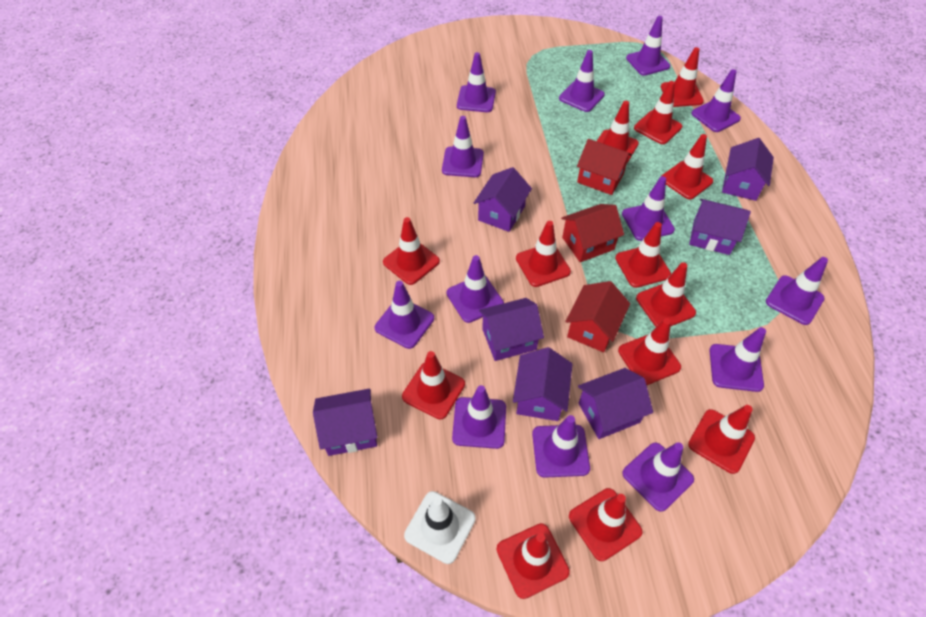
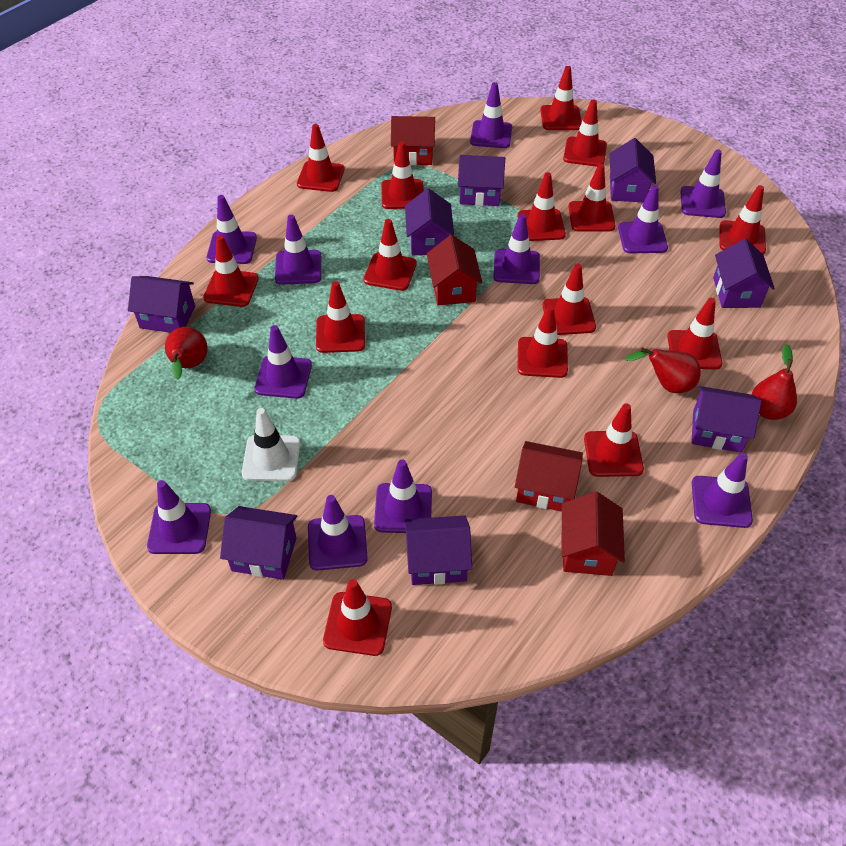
purple house: [313,388,378,456] [474,167,532,232] [479,298,544,361] [513,347,573,421] [578,368,653,439] [689,199,751,255] [722,138,774,201] = 7 -> [128,276,195,333] [220,506,297,580] [404,515,472,585] [405,188,454,255] [458,155,505,206] [609,138,656,202] [691,386,762,453] [713,239,775,308] = 8
purple traffic cone: [375,281,434,349] [442,116,484,177] [447,255,504,323] [452,385,506,449] [457,52,496,112] [532,415,590,477] [559,50,605,112] [622,176,675,241] [622,442,694,512] [626,16,670,76] [691,69,741,132] [709,327,766,392] [766,257,828,325] = 13 -> [147,480,211,554] [207,195,257,264] [254,325,312,399] [275,215,321,285] [308,495,368,570] [374,459,432,533] [470,82,512,148] [493,214,540,284] [618,185,668,253] [680,149,726,218] [692,453,753,528] = 11
red house: [561,204,624,262] [565,281,630,352] [577,139,632,195] = 3 -> [391,116,435,165] [427,235,482,305] [515,441,583,512] [561,491,625,576] = 4
red pear: none = 0 -> [165,327,208,380] [625,347,701,393] [751,344,797,420] = 3
red traffic cone: [383,217,440,285] [402,351,465,420] [497,523,570,599] [516,221,571,287] [569,488,643,561] [597,101,639,163] [615,222,671,288] [618,318,681,385] [634,81,682,144] [636,262,696,327] [661,47,704,107] [662,134,713,199] [688,405,755,474] = 13 -> [203,235,259,307] [297,124,344,192] [316,281,365,353] [323,579,392,656] [364,219,417,291] [381,142,424,209] [517,172,566,241] [517,305,568,378] [540,66,582,130] [542,264,596,335] [563,99,607,167] [568,164,615,231] [584,403,644,477] [667,298,722,370] [720,185,766,255] = 15

